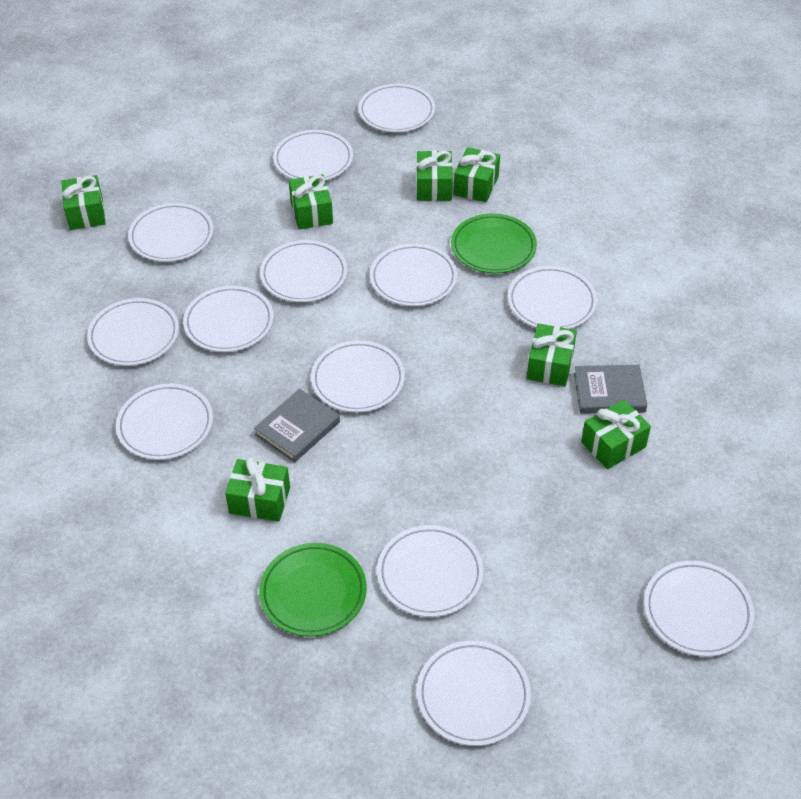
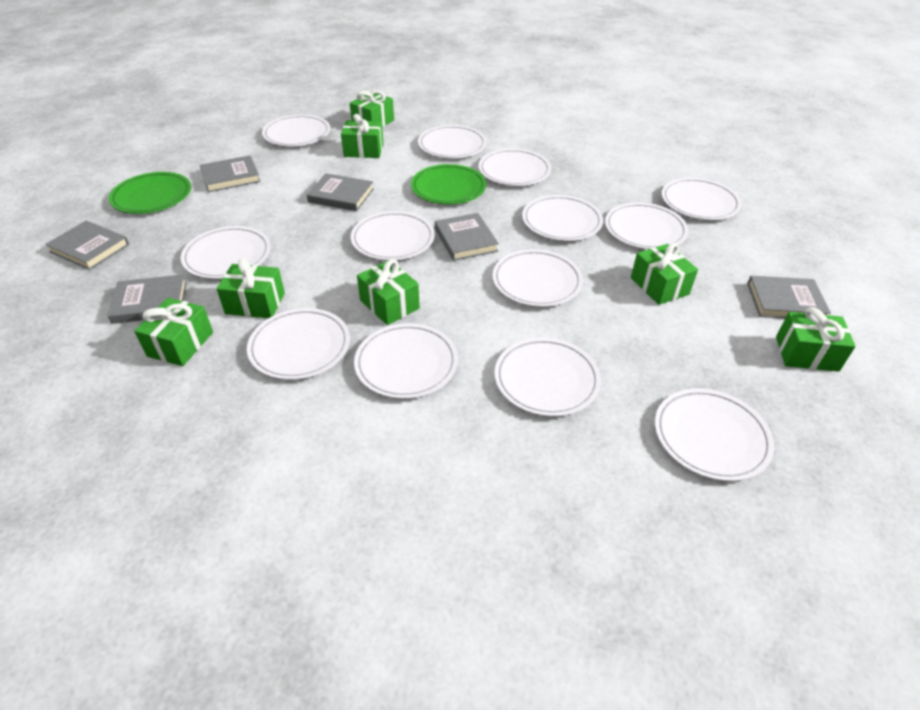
grey book: [254,389,340,462] [574,365,647,414] = 2 -> [45,221,129,270] [107,274,187,324] [200,155,260,192] [307,173,374,211] [435,213,499,261] [747,276,831,319] = 6

